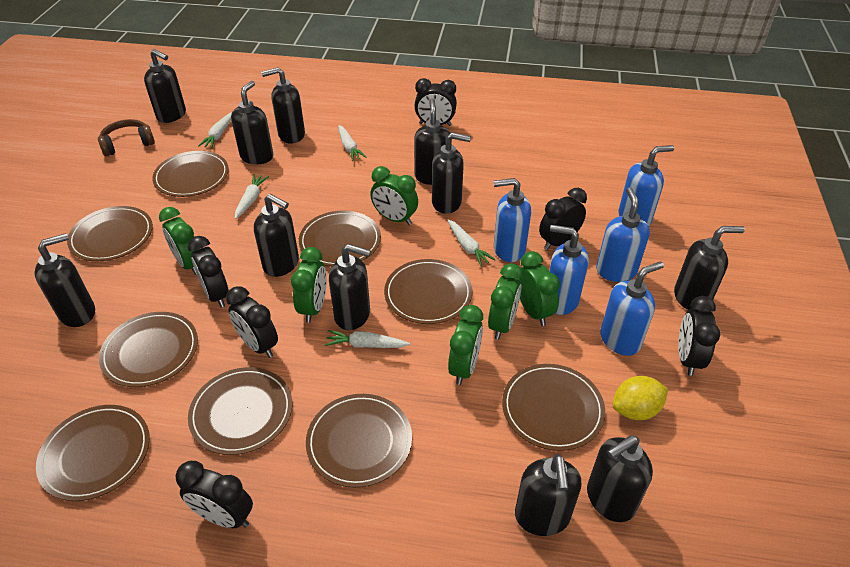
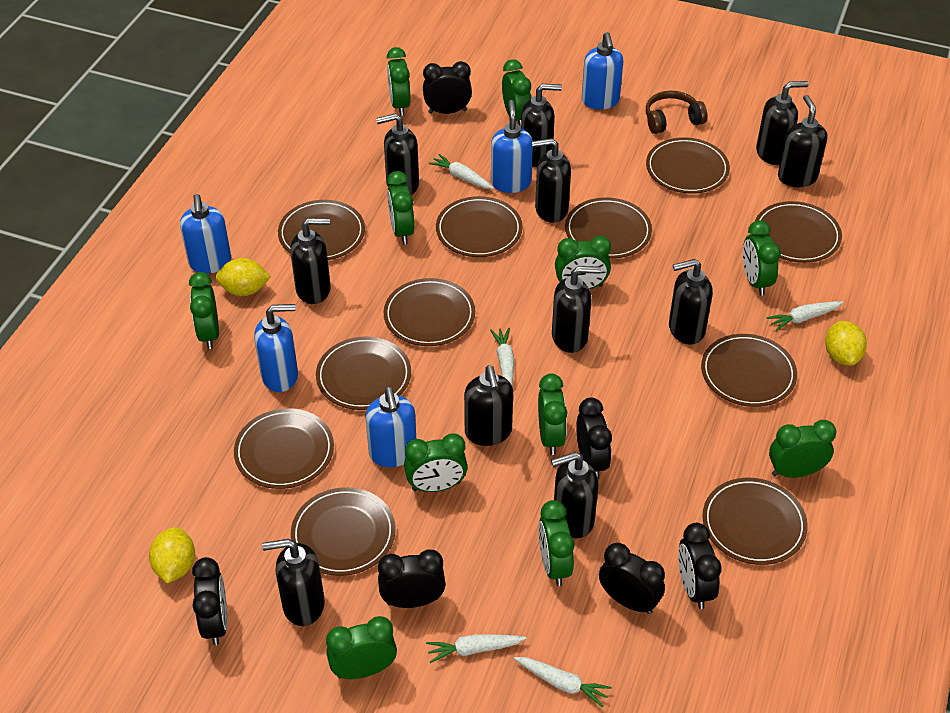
brown plate: [36,405,150,501] [67,206,153,261] [99,312,198,387] [152,151,229,197] [188,367,292,455] [299,211,381,267] [306,394,412,488] [384,259,473,324] [502,364,605,451] = 9 -> [234,408,334,489] [278,200,365,260] [291,487,395,576] [316,336,411,410] [384,278,475,346] [436,196,523,257] [565,198,652,259] [646,137,730,194] [701,334,797,407] [702,478,808,565] [755,201,842,263] = 11
green clock: [159,207,198,275] [291,247,327,323] [370,166,418,225] [448,305,483,385] [488,263,523,340] [520,251,560,326] = 6 -> [189,272,219,349] [326,616,397,679] [387,47,410,116] [387,171,414,244] [404,433,468,492] [502,59,531,127] [538,374,567,455] [538,500,574,586] [555,236,611,289] [743,220,781,296] [769,420,836,478] = 11
yellow lemon: [613,376,668,420] = 1 -> [149,527,195,583] [215,258,271,296] [825,321,867,366] = 3

